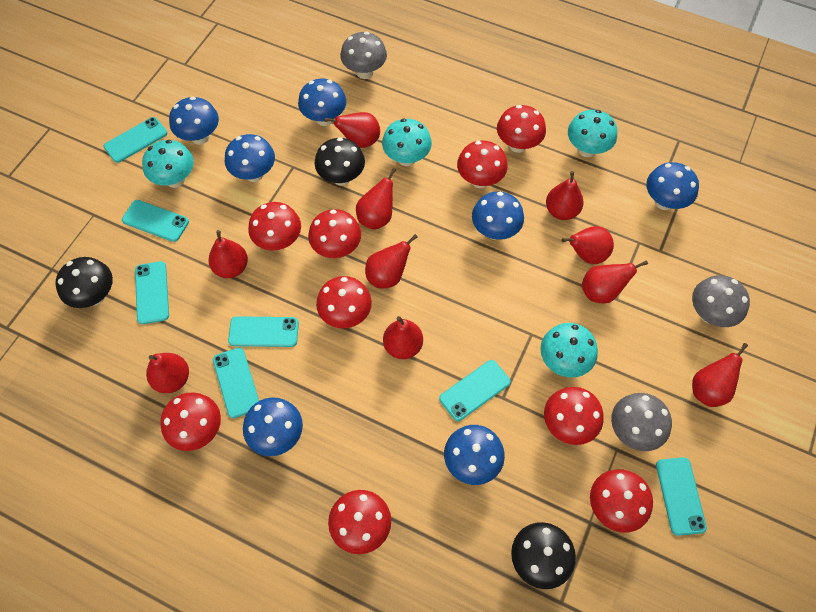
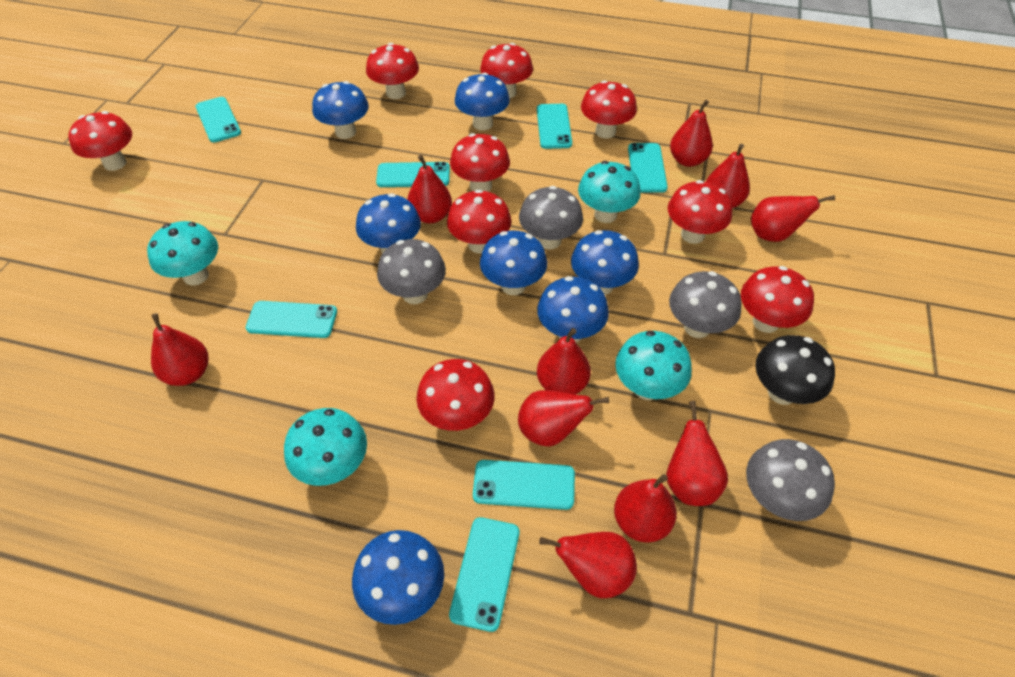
black mushroom: [56,257,113,308] [315,137,365,186] [511,522,576,589] = 3 -> [755,335,835,405] = 1
grey mushroom: [340,32,387,79] [611,393,672,451] [692,275,750,327] = 3 -> [377,239,446,304] [519,186,583,250] [669,271,742,338] [746,439,835,521] = 4

